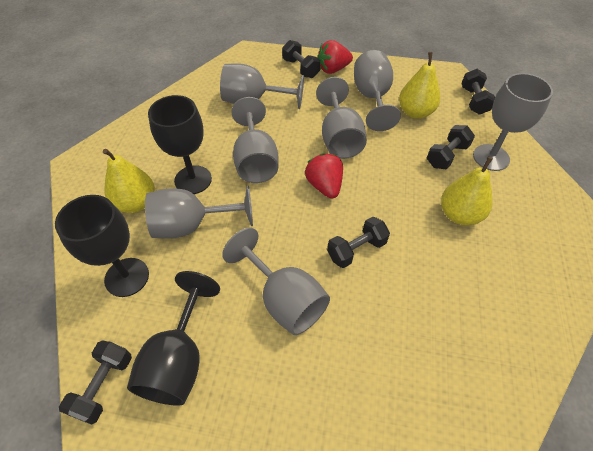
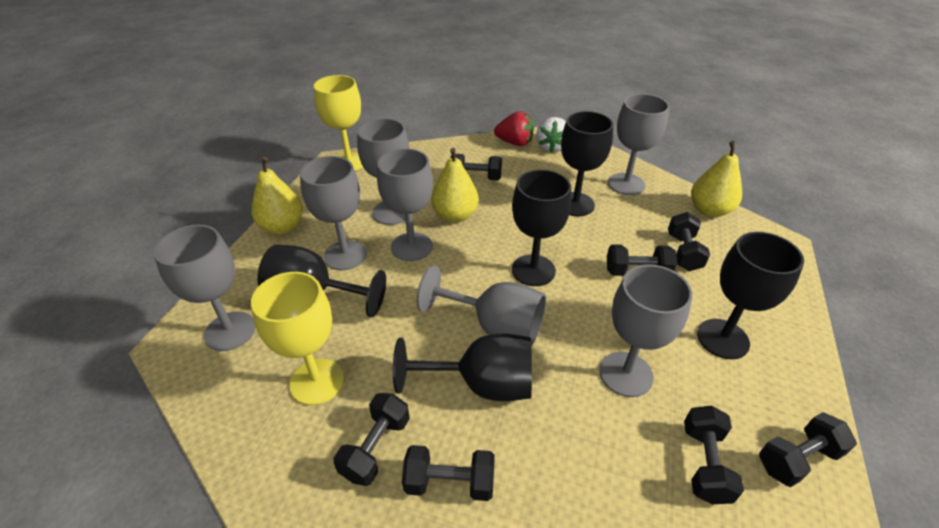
black dumbbell: [59,341,132,425] [282,40,320,78] [327,217,390,268] [427,125,475,169] [461,69,495,114] = 5 -> [333,393,410,486] [402,445,495,501] [451,154,502,181] [607,244,677,276] [668,212,710,271] [684,405,744,504] [759,412,857,487] = 7
black goblet: [55,195,149,297] [127,271,220,406] [148,95,212,194] = 3 -> [257,244,386,318] [393,334,532,401] [512,169,571,286] [561,111,613,216] [697,232,804,359] = 5
red strawberry: [305,153,343,199] [317,40,353,74] = 2 -> [494,111,533,146] = 1
white strawberry: none = 0 -> [536,117,566,153] = 1
yellow goblet: none = 0 -> [251,272,344,405] [314,75,363,171] = 2

